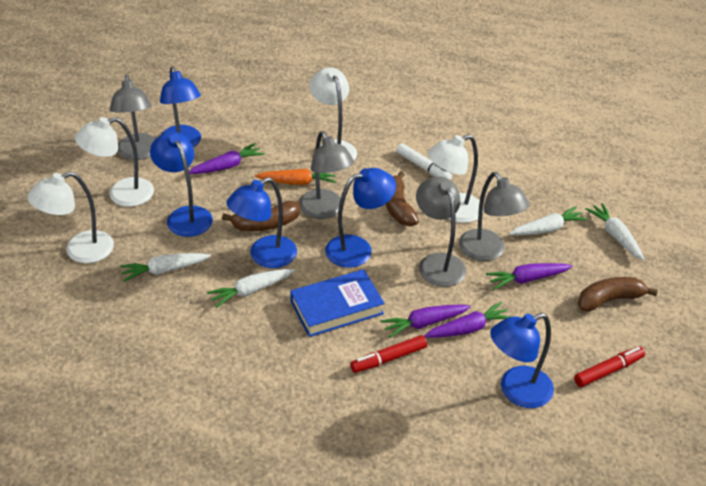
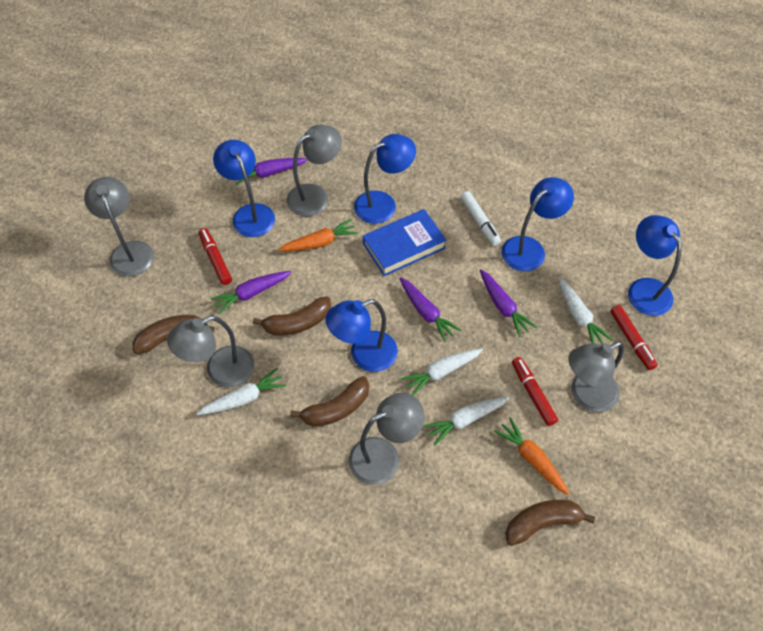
brown banana: [222,201,300,231] [385,171,419,226] [578,277,658,312] = 3 -> [132,315,215,354] [253,296,331,336] [290,376,369,427] [505,500,595,546] = 4
grey lamp: [110,75,156,160] [299,131,354,219] [416,177,466,287] [459,172,530,261] = 4 -> [84,177,154,277] [167,316,254,388] [286,125,342,216] [349,393,425,485] [568,342,624,412] = 5
orange carrot: [255,169,336,185] = 1 -> [278,219,359,251] [494,417,570,495] = 2
red marker: [350,335,427,373] [574,346,645,387] = 2 -> [199,228,232,285] [512,357,558,426] [610,305,657,370] = 3
white lamp: [27,172,114,263] [75,117,154,207] [310,67,357,160] [427,134,480,223] = 4 -> none = 0

